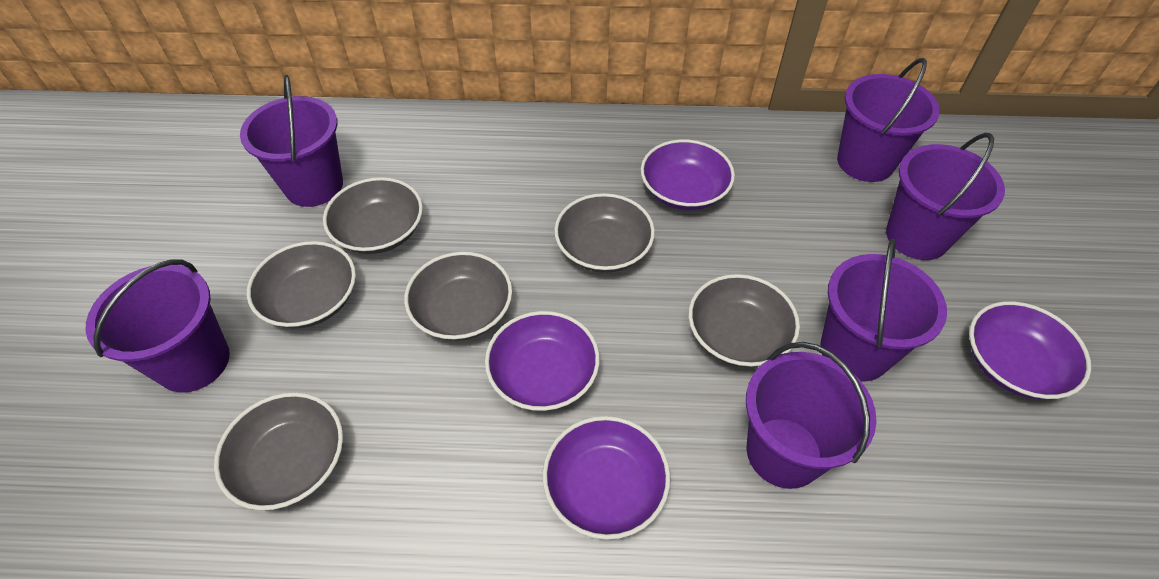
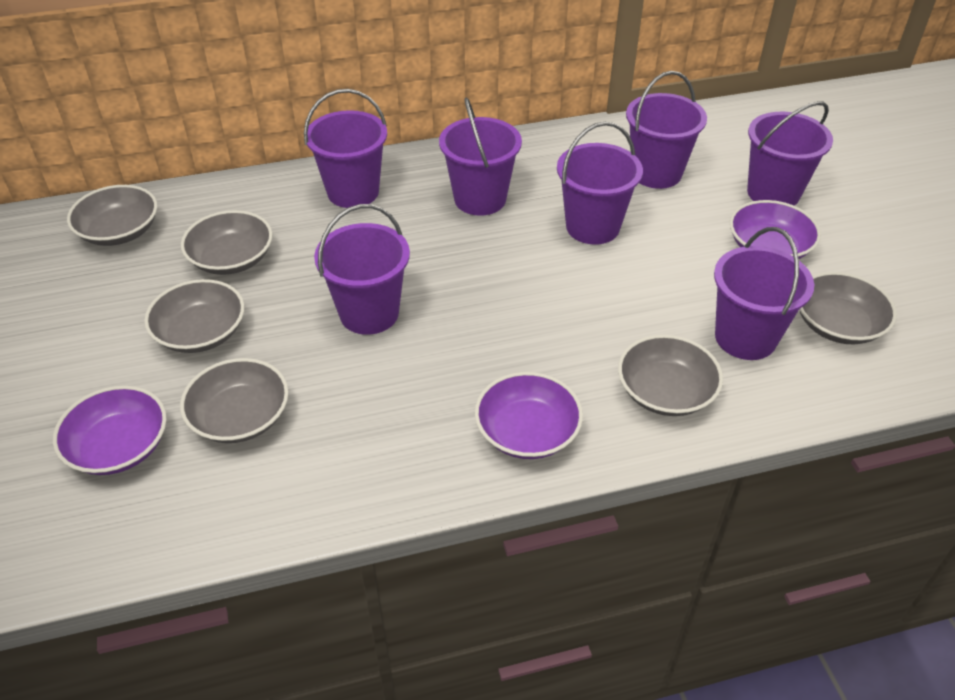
purple bowl: [485,311,600,411] [542,416,670,540] [641,139,735,210] [969,301,1091,399] = 4 -> [53,386,167,475] [475,372,583,459] [730,200,821,259] = 3
purple bucket: [86,259,230,393] [240,75,343,207] [746,342,876,489] [820,239,947,381] [837,58,940,182] [886,133,1005,260] = 6 -> [304,89,387,208] [314,204,410,335] [439,97,522,216] [557,122,643,245] [626,71,707,189] [714,227,814,360] [747,101,833,206] = 7

